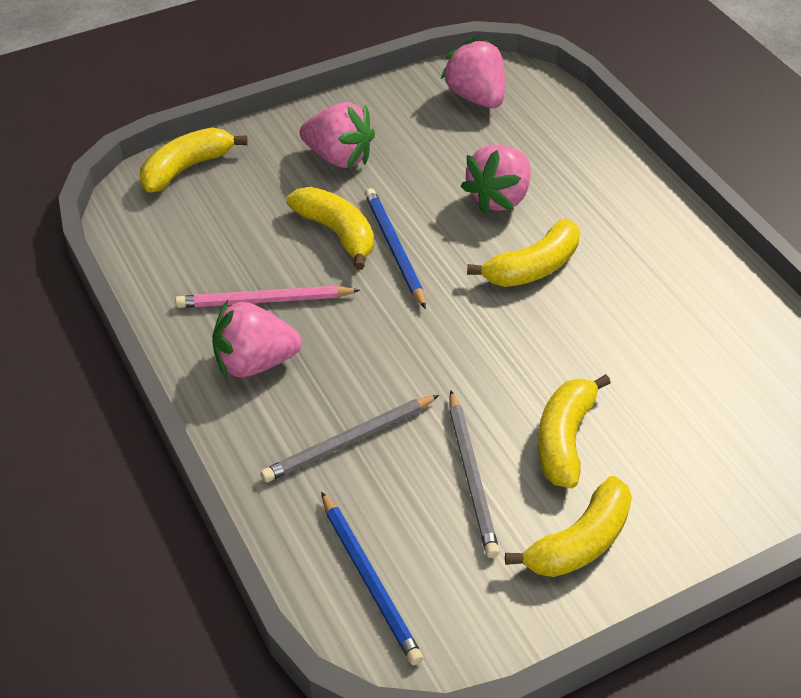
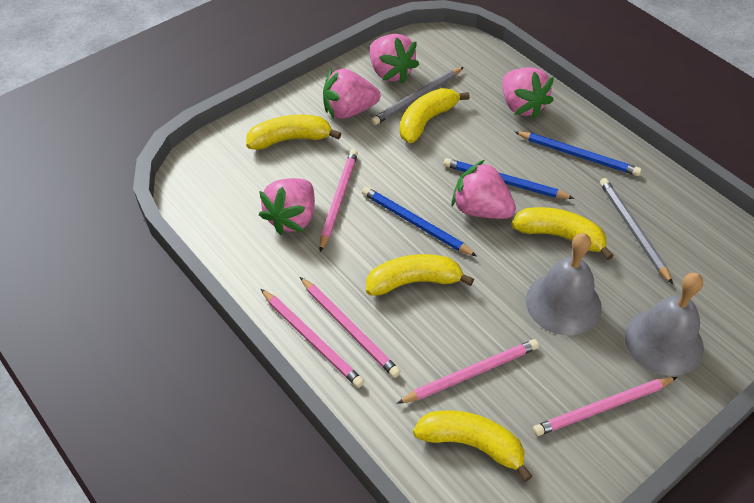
blue pencil: [321,492,423,665] [365,188,426,309] = 2 -> [362,187,476,256] [443,158,574,199] [515,131,641,176] = 3
grey bell: none = 0 -> [526,233,602,335] [625,273,704,376] = 2
pink pencil: [175,286,360,308] = 1 -> [261,289,364,388] [300,277,401,378] [320,149,358,252] [397,339,539,404] [533,377,677,436] = 5
pink strawberry: [212,300,302,379] [300,102,375,168] [441,37,505,108] [461,145,531,214] = 4 -> [259,178,315,235] [323,68,380,119] [370,34,419,84] [451,160,516,219] [503,67,554,119] = 5

